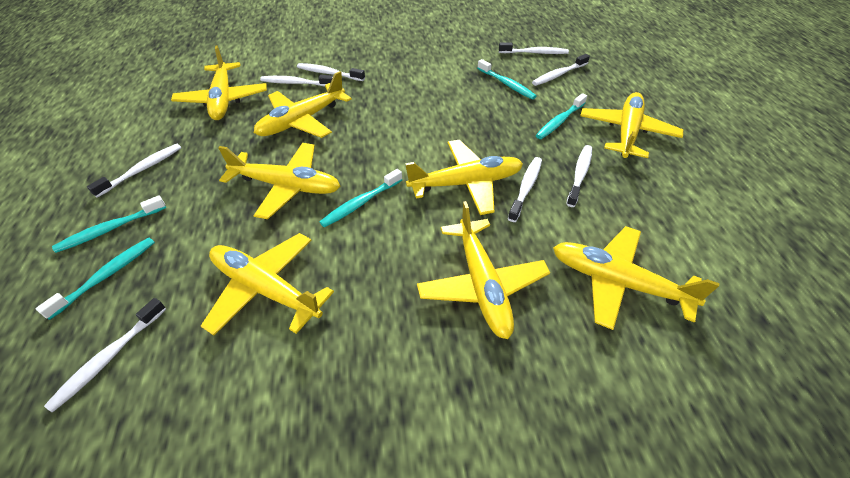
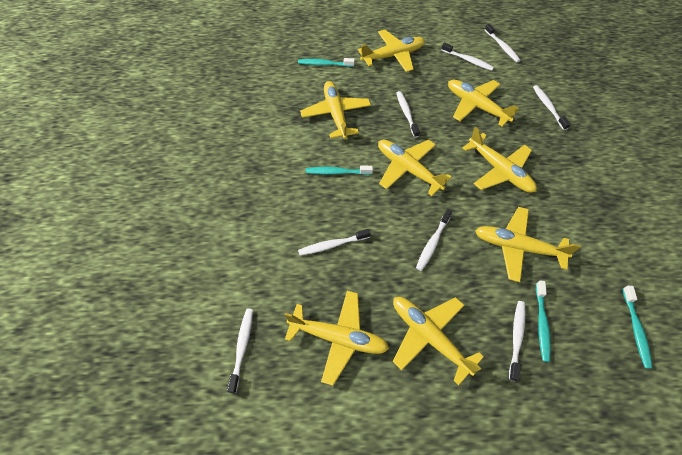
turquoise toothbrush: [36,237,155,320] [52,195,166,253] [320,169,402,228] [477,59,537,100] [536,93,587,139] = 5 -> [298,58,355,67] [306,166,373,175] [536,280,551,362] [622,286,653,369] = 4

